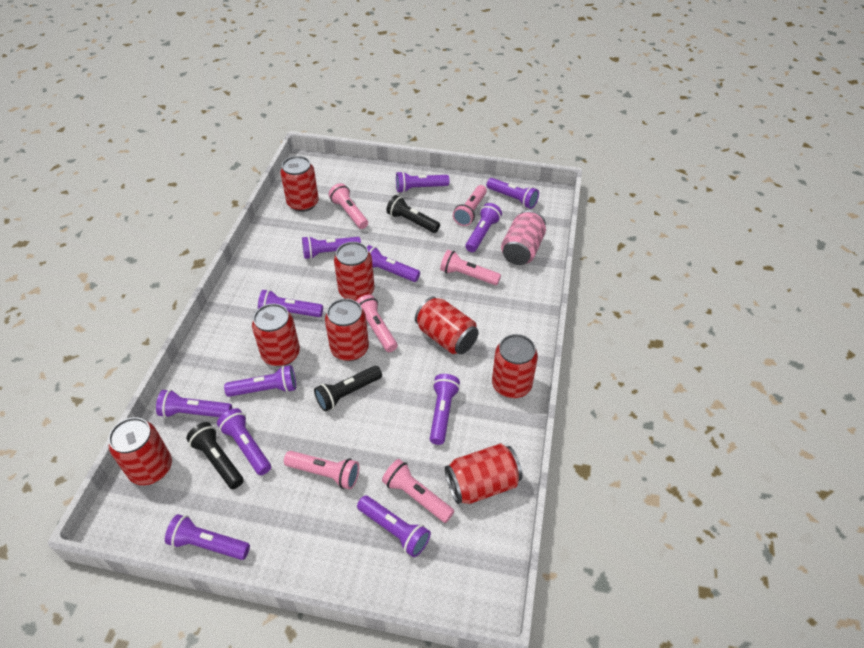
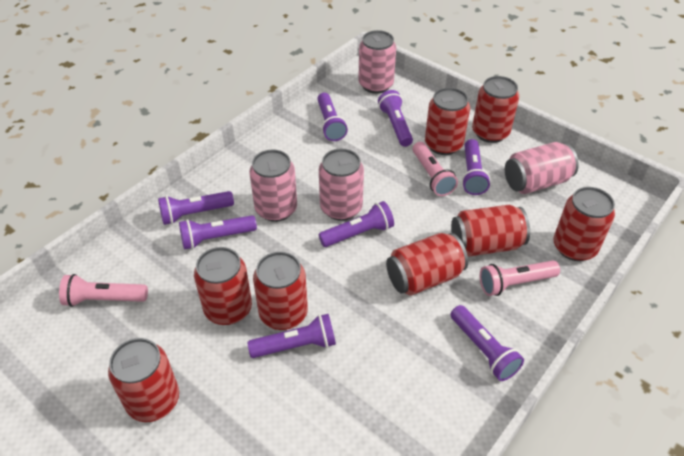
black flashlight: [186,422,244,489] [314,366,382,411] [386,195,440,233] = 3 -> none = 0
pink can: [501,210,546,265] = 1 -> [249,150,297,222] [319,149,364,221] [358,30,396,94] [505,142,579,194] = 4
pink flashlight: [284,451,359,489] [329,183,368,229] [356,295,398,352] [382,459,454,523] [440,250,501,285] [453,185,487,226] = 6 -> [59,274,148,307] [413,142,458,196] [480,260,560,296] = 3
purple flashlight: [156,390,232,418] [165,514,250,560] [217,408,271,475] [224,365,296,397] [258,290,323,317] [302,236,361,259] [357,496,431,557] [367,245,420,282] [396,171,449,193] [430,374,460,445] [465,203,502,252] [486,178,539,209] = 12 -> [158,191,234,225] [179,215,257,250] [247,314,336,358] [317,93,348,141] [319,201,394,247] [378,90,413,147] [451,305,524,381] [462,139,490,195] = 8

